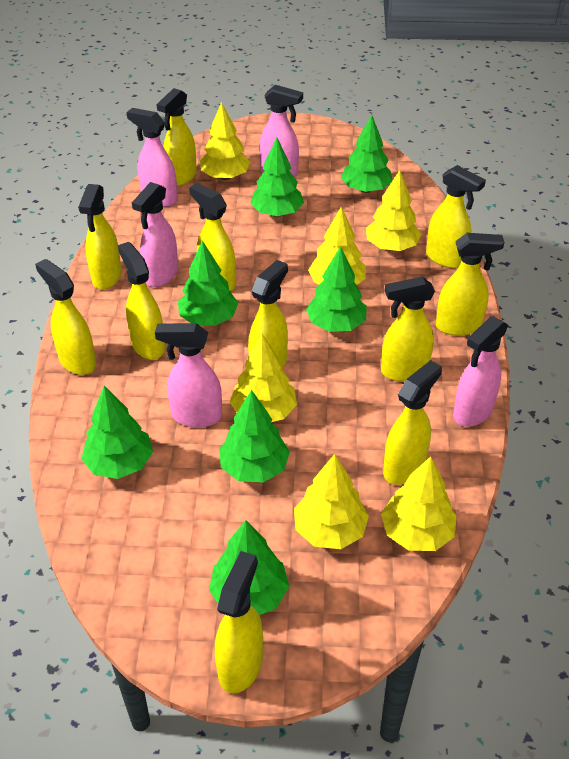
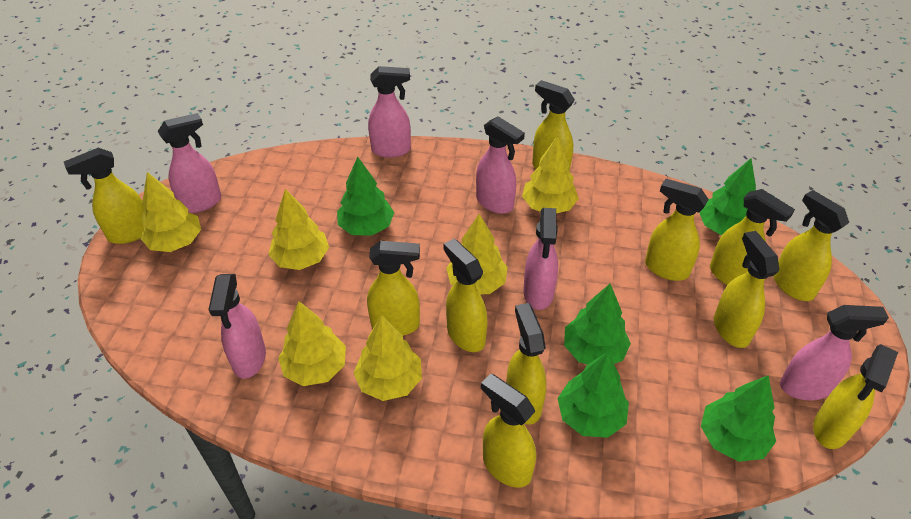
green tree: [82,386,153,479] [178,241,238,326] [209,520,289,615] [219,390,290,482] [250,138,304,217] [306,246,367,332] [341,115,393,193] = 7 -> [337,157,394,236] [558,352,629,438] [564,284,631,365] [699,158,756,236] [701,375,776,462] = 5
pink spray bottle: [126,108,178,207] [132,182,178,287] [155,323,222,428] [259,85,303,177] [453,316,508,427] = 5 -> [158,113,221,213] [208,274,266,379] [368,66,411,158] [476,116,525,214] [523,208,558,310] [780,305,889,400] = 6

